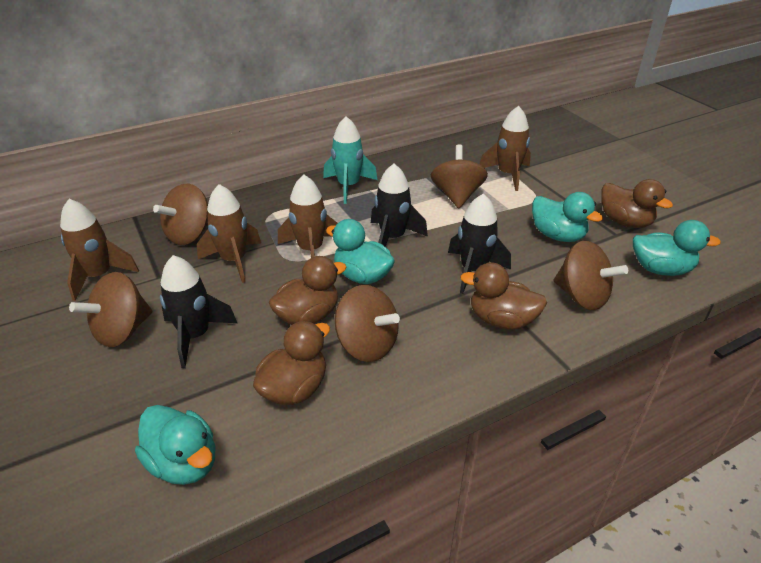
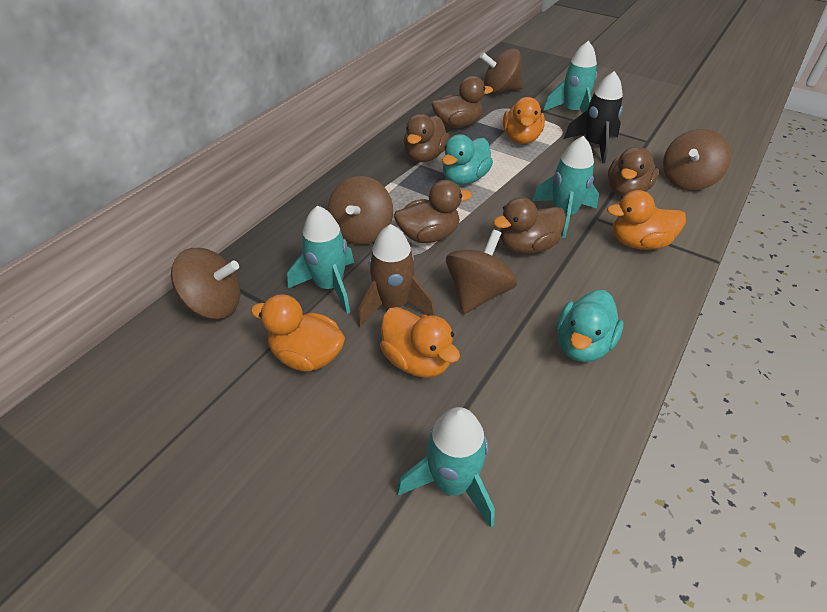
black rocket: [160,255,237,368] [371,164,428,246] [448,193,511,294] = 3 -> [564,71,623,163] = 1
brown duck: [253,321,330,405] [269,256,346,325] [460,262,547,330] [601,179,673,228] = 4 -> [394,180,472,243] [404,114,450,162] [431,76,493,128] [493,197,566,254] [608,147,659,196] = 5
brown rocket: [60,199,139,301] [197,184,261,283] [278,175,338,258] [479,106,531,191] = 4 -> [358,224,435,327] = 1
orange duck: none = 0 -> [251,294,345,371] [380,307,460,378] [503,97,545,144] [607,190,686,250] = 4
turquoise duck: [135,405,215,485] [326,219,395,284] [532,192,603,242] [633,220,721,276] = 4 -> [442,134,493,185] [557,290,623,362] = 2
turquoise rocket: [323,116,377,204] = 1 -> [287,205,354,314] [397,407,495,528] [532,136,599,238] [543,41,597,114] = 4

